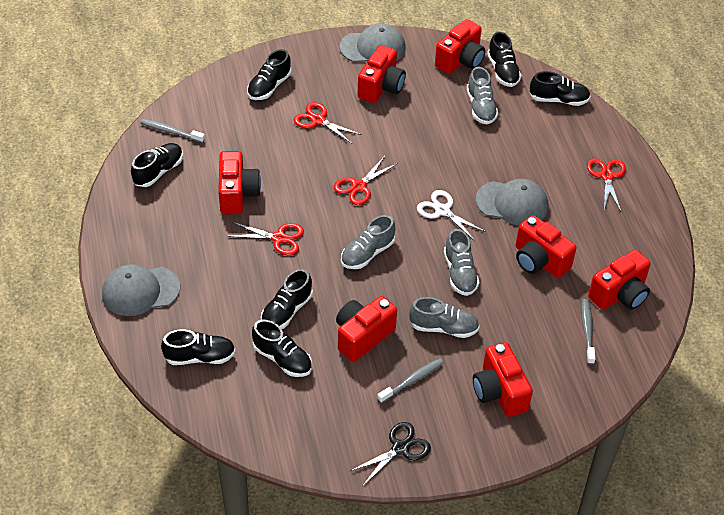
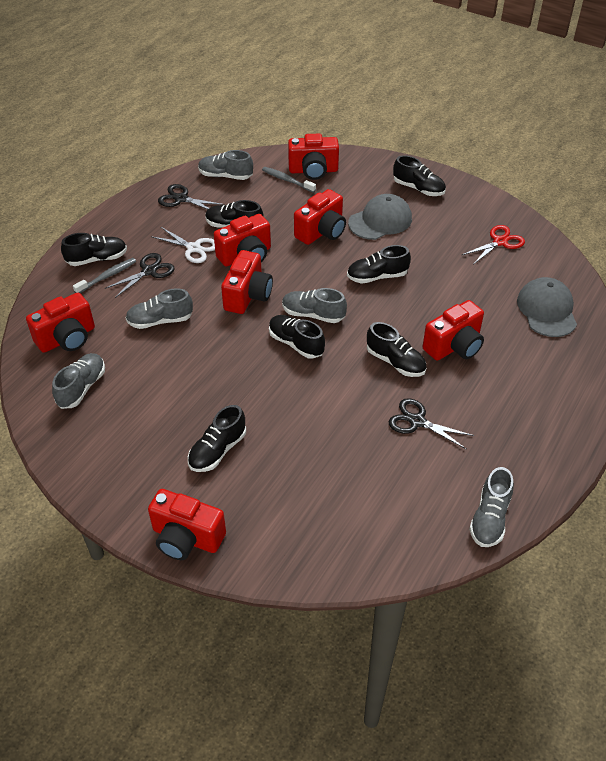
black scissors: [351,422,431,487] = 1 -> [104,253,175,298] [158,184,224,209] [389,398,474,450] = 3
grey cap: [102,264,180,316] [340,24,405,62] [476,179,548,226] = 3 -> [348,194,412,240] [517,277,577,337] = 2
grey shoe: [341,215,396,269] [409,297,479,338] [444,229,479,296] [467,67,498,124] = 4 -> [52,353,105,409] [125,288,193,329] [198,150,253,180] [282,288,347,323] [469,467,514,547] = 5
grey toothbrush: [140,119,205,143] [377,358,444,403] [581,299,596,365] = 3 -> [73,258,136,293] [262,167,316,193] = 2
red scissors: [228,222,304,255] [294,102,362,144] [334,156,398,205] [587,159,626,211] = 4 -> [462,225,525,265] = 1

